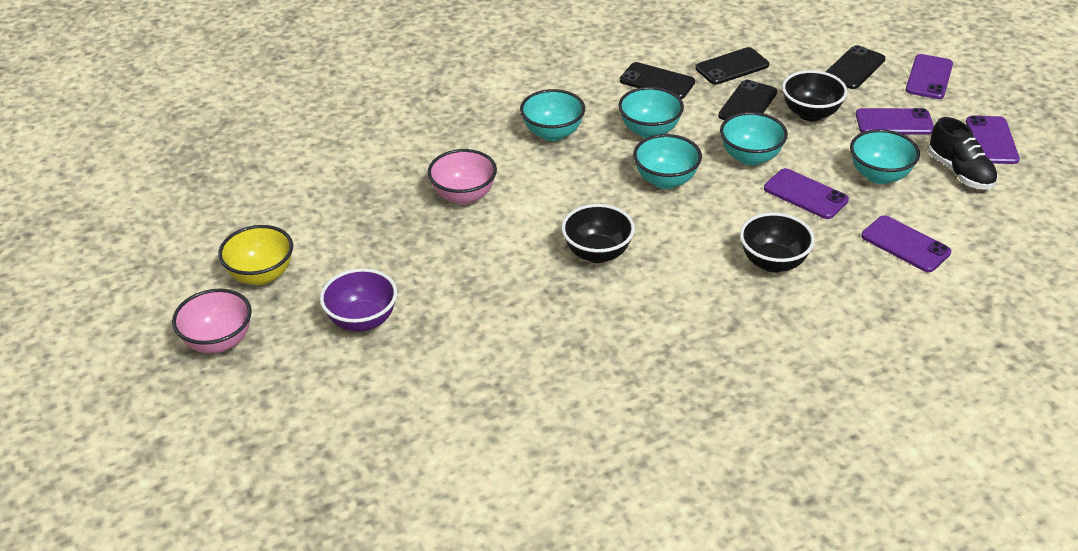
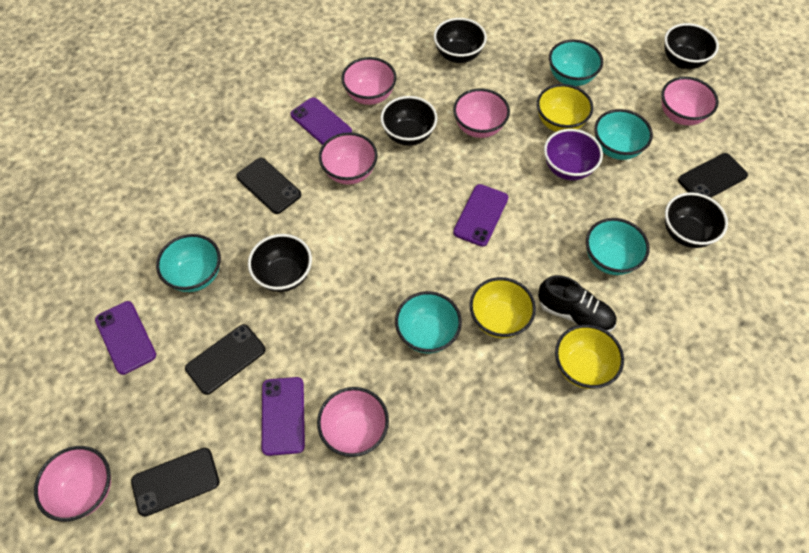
black bowl: [562,204,635,263] [740,213,815,273] [782,70,847,121] = 3 -> [248,234,312,292] [380,96,438,146] [434,18,487,63] [664,23,719,69] [665,192,728,248] = 5
pink bowl: [172,289,252,353] [428,149,497,205] = 2 -> [34,446,111,522] [317,387,389,457] [319,132,378,184] [341,57,397,105] [453,88,510,138] [661,77,719,125] = 6
purple phone: [764,168,849,219] [856,108,934,135] [861,215,951,272] [906,54,953,99] [966,115,1020,164] = 5 -> [95,301,156,375] [262,377,305,456] [290,97,352,145] [453,184,508,247] = 4
yellow bowl: [218,225,293,285] = 1 -> [469,277,536,338] [537,84,593,132] [555,324,624,389] = 3

